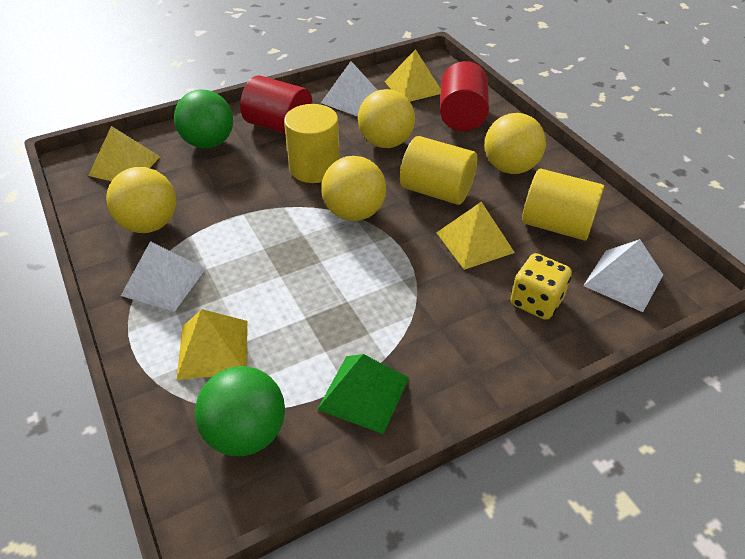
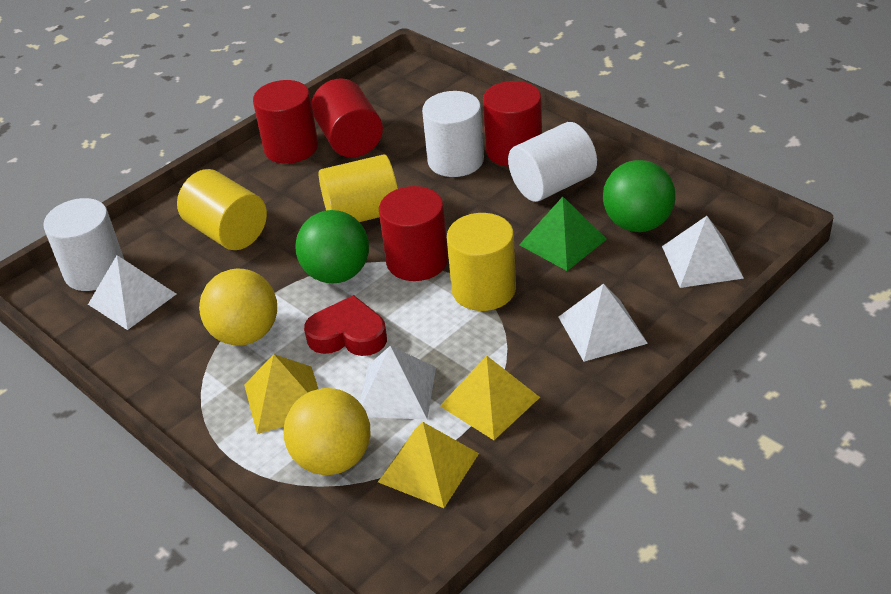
red cylinder: [240,75,313,134] [440,61,489,131] = 2 -> [253,80,318,164] [311,78,383,158] [379,186,448,281] [483,81,542,167] = 4
red heart: none = 0 -> [304,295,387,356] = 1
white cylinder: none = 0 -> [43,198,124,291] [422,91,484,177] [508,122,597,202] = 3
white pyramid: [121,241,206,312] [321,61,378,117] [583,239,663,312] = 3 -> [88,255,176,330] [360,346,436,420] [558,283,648,362] [662,216,744,288] = 4
yellow ball: [106,167,176,233] [321,156,386,221] [358,89,415,148] [485,113,546,174] = 4 -> [199,269,277,346] [284,388,370,475] = 2
yellow dice: [510,253,572,320] = 1 -> none = 0
yellow pyramid: [88,126,160,181] [177,309,247,380] [385,49,441,102] [436,202,515,270] = 4 -> [244,354,318,434] [378,422,479,508] [440,356,540,440] = 3

